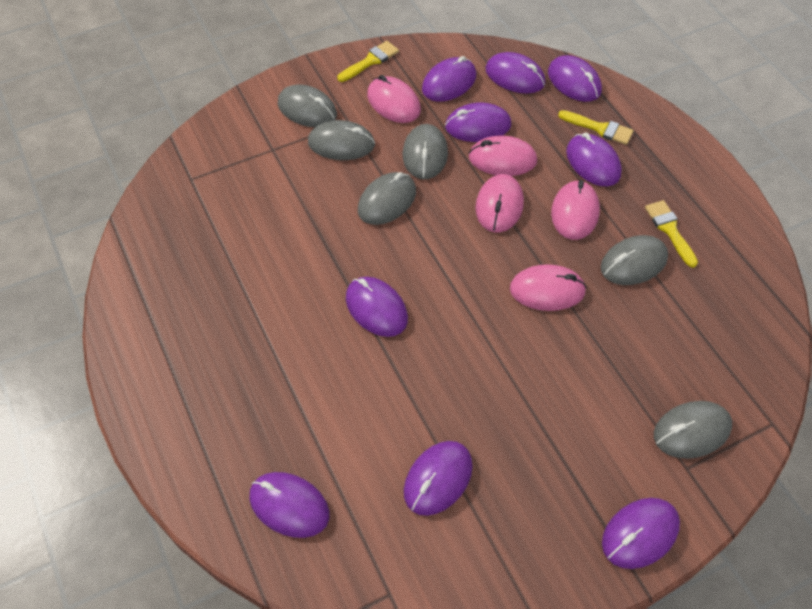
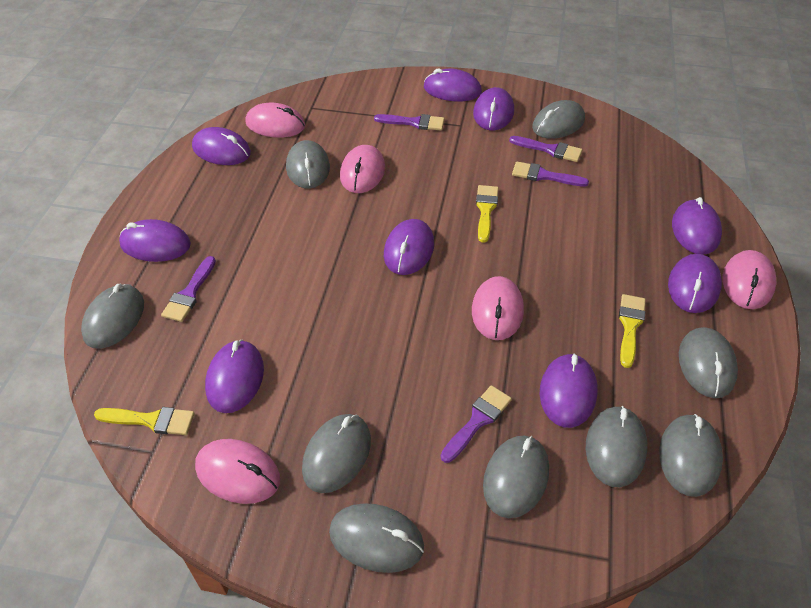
grey mouse: [278,84,337,127] [308,120,375,160] [358,172,416,225] [403,124,448,180] [601,235,668,285] [654,401,732,459] = 6 -> [81,284,144,349] [286,140,330,189] [302,414,371,493] [329,503,424,573] [483,436,549,518] [532,100,585,139] [586,406,648,487] [659,414,723,497] [679,327,738,398] = 9
purple brush: none = 0 -> [161,256,216,322] [374,114,444,131] [441,385,512,463] [509,136,582,162] [512,162,589,187] = 5

